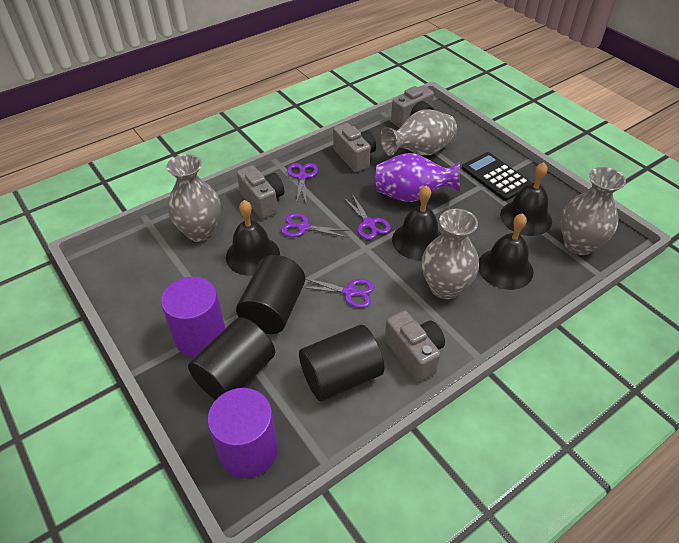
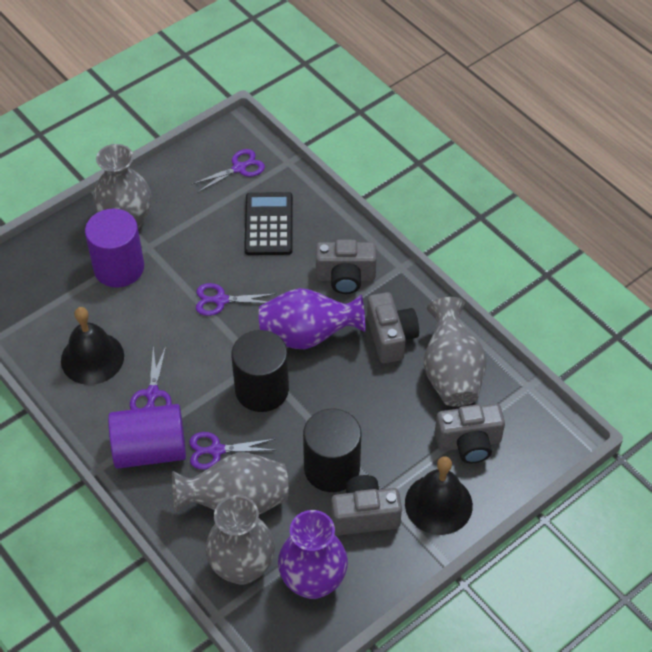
black bell: [226,200,280,276] [392,185,441,260] [478,213,533,290] [500,162,552,236] = 4 -> [61,307,124,385] [405,456,473,535] = 2
black cylinder: [188,317,275,400] [236,255,305,334] [299,325,384,402] = 3 -> [231,330,289,412] [303,408,362,492] = 2
purple vase: [376,153,460,202] = 1 -> [259,288,365,349] [278,510,348,599] = 2

